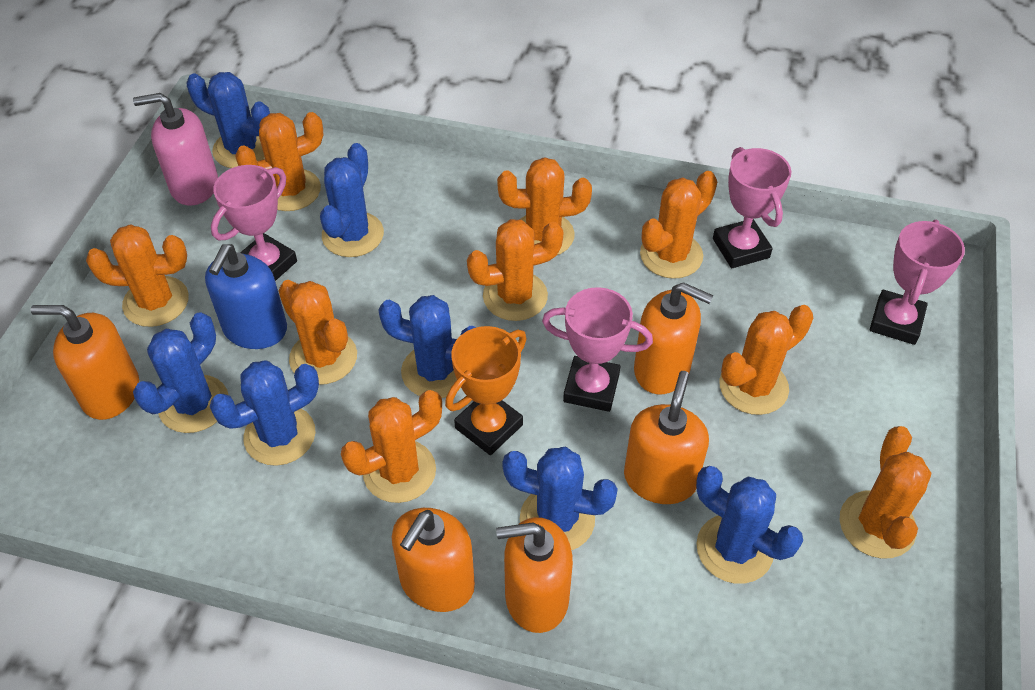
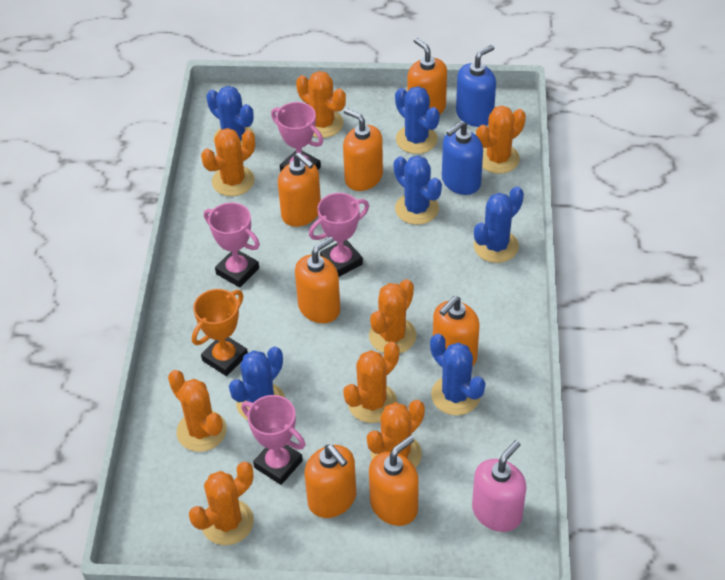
blue cactus: [133,313,228,433] [186,72,270,168] [210,360,319,466] [320,143,384,257] [378,295,476,398] [502,447,618,550] [696,466,803,584] = 7 -> [206,86,255,146] [229,347,285,420] [394,156,442,225] [395,86,440,154] [430,334,485,415] [474,186,524,263] = 6
blue soap dispenser: [205,244,287,349] = 1 -> [442,121,483,195] [456,45,496,127] = 2
orange cactus: [86,224,189,327] [235,112,324,211] [278,280,357,385] [341,390,442,503] [467,219,564,321] [497,157,592,255] [640,171,717,279] [719,305,813,415] [840,426,931,559] = 9 -> [168,370,227,452] [189,462,254,545] [201,128,255,196] [296,71,346,138] [343,342,399,423] [367,400,425,468] [369,279,417,354] [476,106,526,174] = 8
orange soap dispenser: [31,305,139,420] [392,508,475,612] [496,517,573,633] [624,371,709,504] [634,282,713,394] = 5 -> [278,152,321,227] [295,237,340,323] [305,444,356,518] [343,108,383,191] [369,436,419,526] [407,38,447,114] [433,296,480,366] = 7

